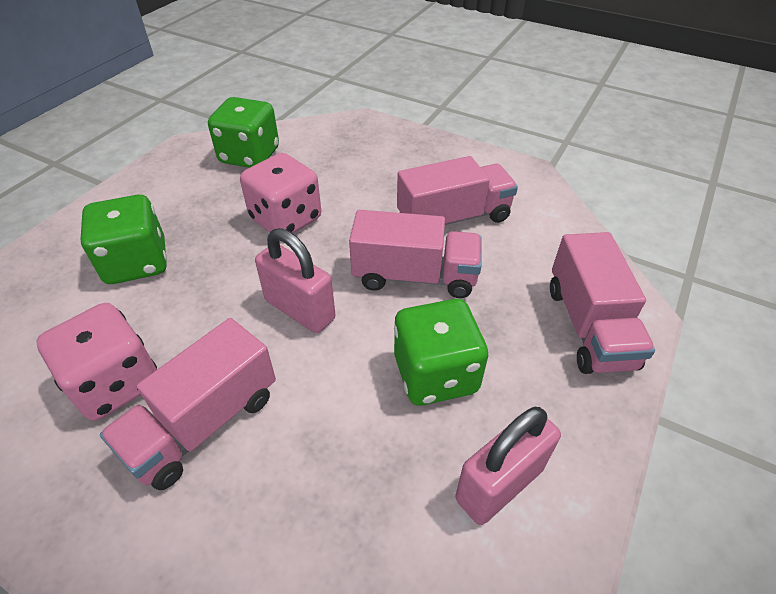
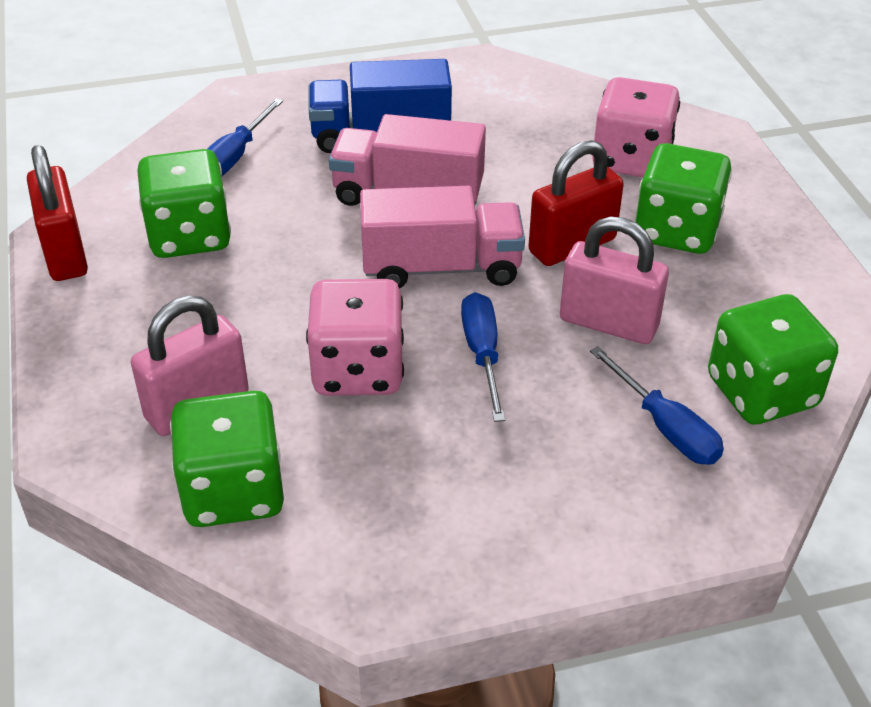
blue screwdriver: none = 0 -> [207,98,283,176] [461,292,505,422] [590,346,724,465] = 3
blue truck: none = 0 -> [309,59,452,153] = 1
green dice: [81,195,167,284] [208,97,279,168] [394,299,488,406] = 3 -> [137,149,231,258] [170,391,284,527] [635,143,732,254] [708,294,838,425] = 4
pink truck: [100,318,276,490] [349,210,482,298] [397,156,518,225] [550,232,655,374] = 4 -> [329,114,486,206] [360,186,525,289] = 2
red padlock: none = 0 -> [27,145,88,281] [528,140,624,266] = 2

